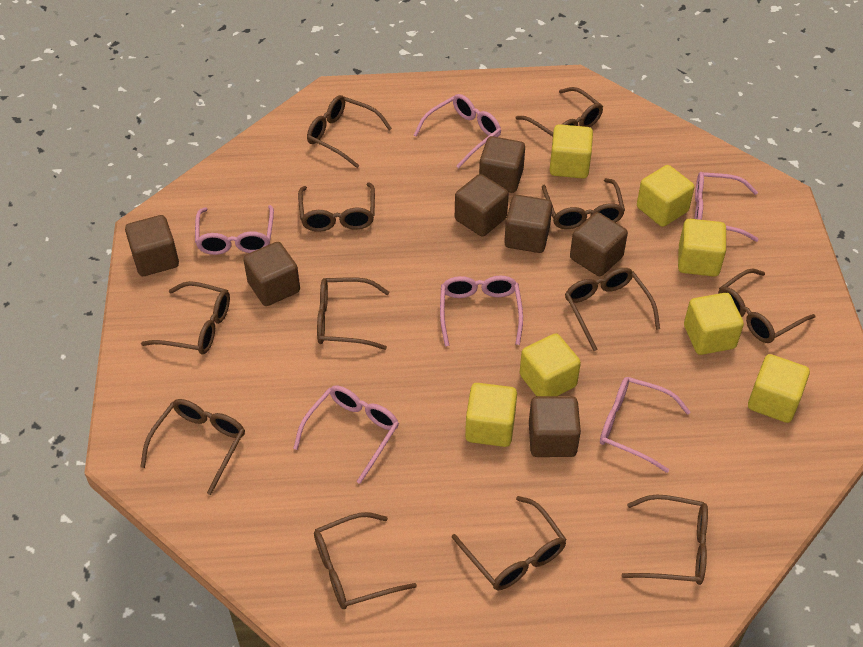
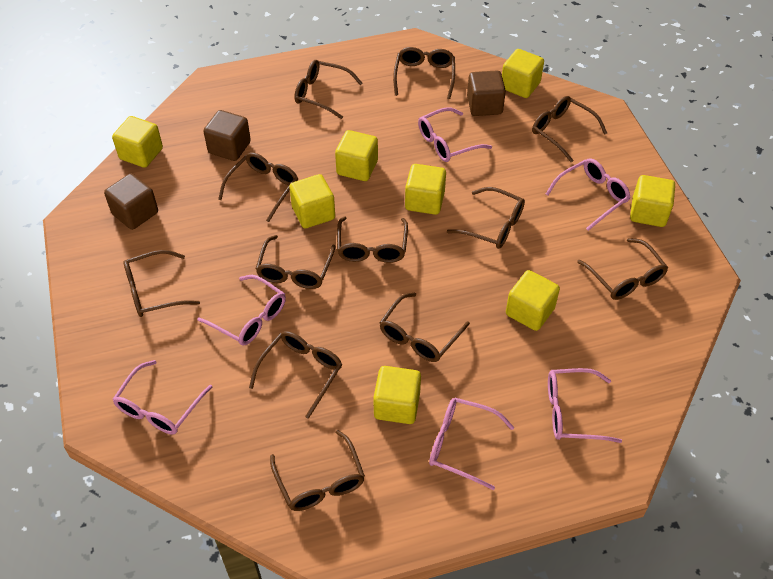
brown cube: [125,215,179,276] [243,242,300,306] [455,174,509,237] [479,136,525,193] [504,195,552,253] [529,396,581,457] [570,212,628,276] = 7 -> [104,173,158,230] [203,110,251,161] [467,71,506,116] = 3
yellow cube: [465,383,517,447] [520,333,581,396] [550,124,593,179] [637,165,694,227] [678,219,726,277] [684,293,744,355] [748,354,810,423] = 7 -> [112,116,163,168] [289,174,335,228] [335,130,378,181] [373,366,421,424] [405,164,446,215] [502,49,544,98] [506,270,560,331] [630,175,675,227] = 8

